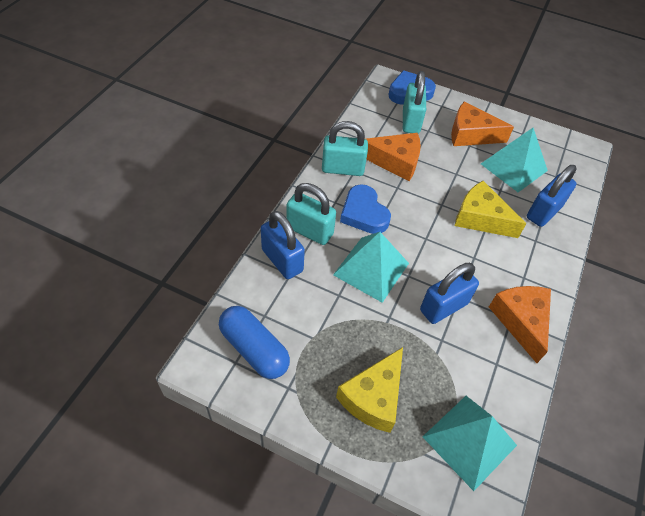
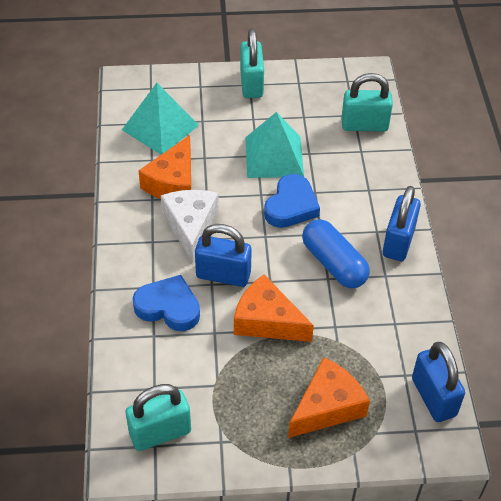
turquoise pyramid: [333,232,409,303] [423,396,517,491] [481,128,548,192] = 3 -> [122,83,199,155] [245,112,304,178] = 2
white cheese: none = 0 -> [161,190,219,263] = 1
yellow cheese: [336,347,403,433] [455,181,527,238] = 2 -> none = 0

